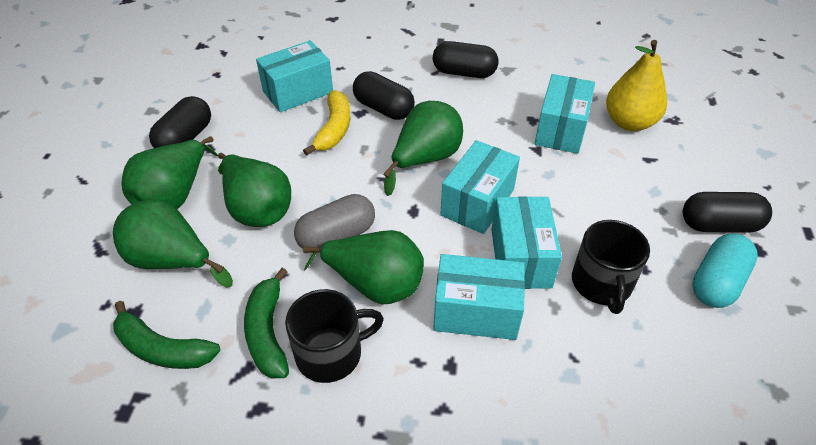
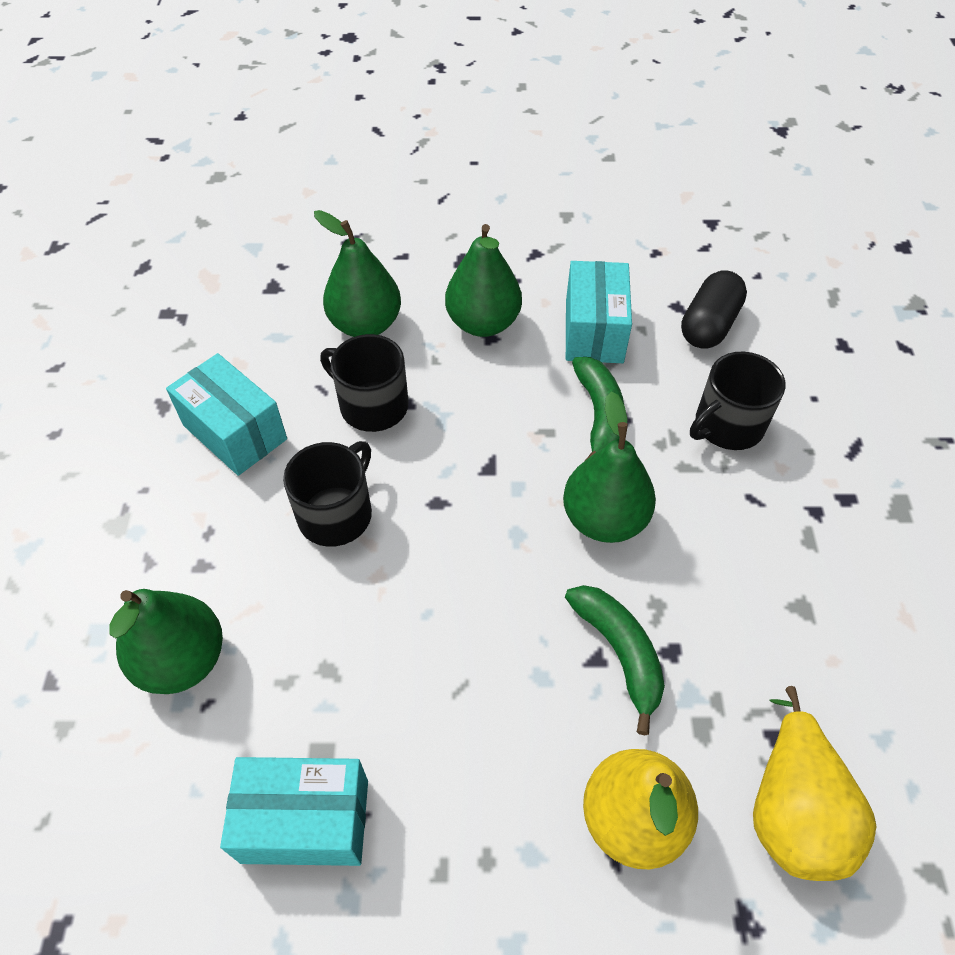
black capsule: [149,96,211,148] [353,71,415,120] [433,41,498,78] [683,192,772,233] = 4 -> [681,270,747,349] = 1
black mug: [285,289,384,383] [572,220,650,314] = 2 -> [283,441,372,547] [320,334,409,432] [690,352,786,450] = 3
green pear: [113,199,233,288] [122,136,218,209] [218,153,291,227] [303,230,424,304] [383,101,463,196] = 5 -> [110,589,223,694] [314,210,401,337] [445,224,522,337] [563,391,656,543] = 4
grey capsule: [294,194,375,253] = 1 -> none = 0
turquoise box: [256,40,333,112] [433,254,525,340] [440,140,520,234] [491,196,562,289] [535,74,595,154] = 5 -> [166,353,287,476] [220,757,368,866] [566,261,632,363] = 3
turquoise capsule: [692,233,758,308] = 1 -> none = 0
yellow banana: [303,90,350,155] = 1 -> none = 0
yellow pear: [606,40,667,131] = 1 -> [583,749,698,869] [753,686,877,881] = 2

